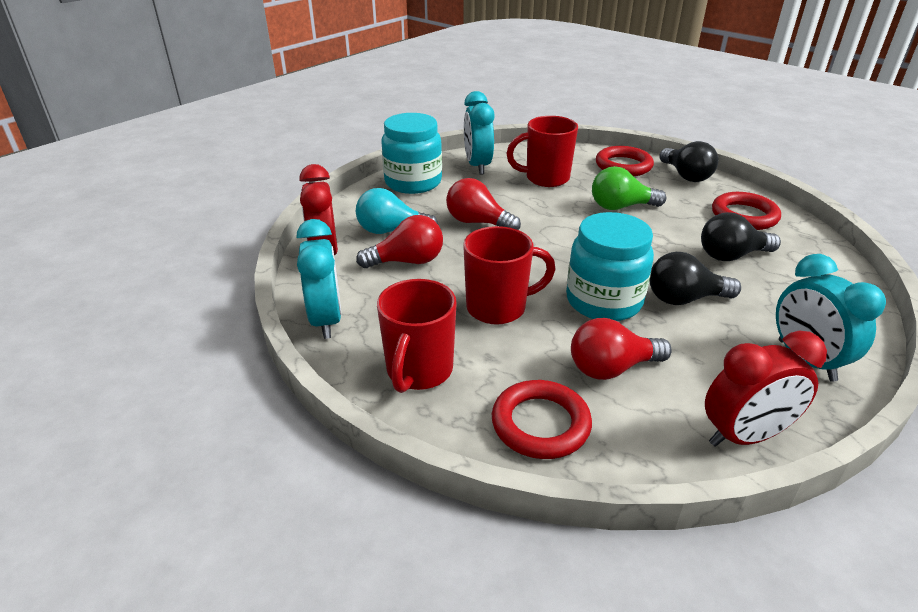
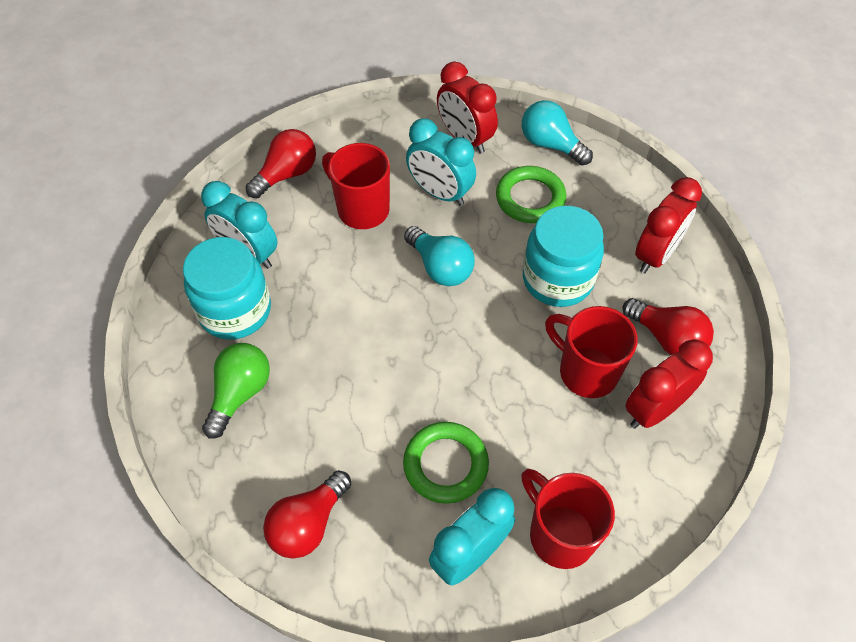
black light bulb: [649,252,741,305] [659,141,718,182] [701,212,781,261] = 3 -> none = 0
green ring: none = 0 -> [403,422,489,504] [496,166,566,223] = 2
red clock: [299,164,338,255] [705,330,827,447] = 2 -> [437,61,498,154] [625,339,713,429] [635,177,702,273] = 3
red ring: [492,380,592,459] [596,146,654,176] [712,192,781,230] = 3 -> none = 0
turquoise light bulb: [356,188,438,234] = 1 -> [404,226,475,286] [522,100,593,165] = 2

